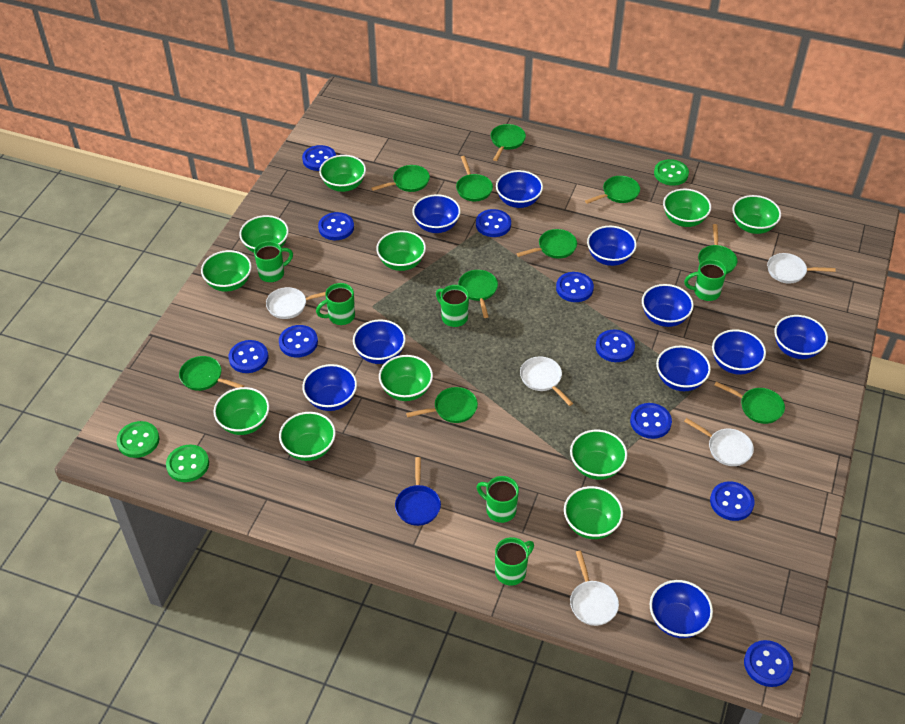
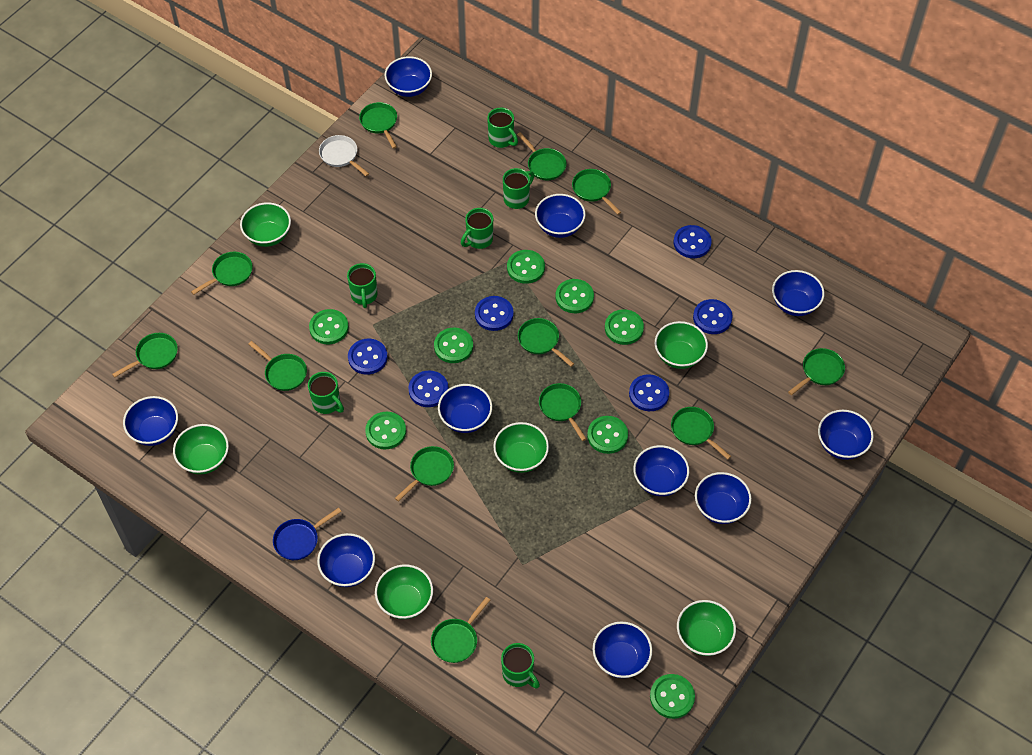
blue button: [229,340,268,373] [279,325,318,358] [302,145,336,171] [318,212,354,240] [476,209,511,237] [556,272,594,302] [596,330,635,362] [630,403,672,439] [710,481,755,521] [744,640,793,687] = 10 -> [348,339,388,375] [408,370,449,407] [475,296,514,331] [629,374,669,411] [674,225,712,258] [693,299,732,334] = 6
green bowl: [201,250,252,292] [213,387,269,435] [239,215,289,253] [279,412,336,461] [319,155,366,192] [376,230,426,271] [379,355,433,401] [564,486,623,539] [570,430,627,480] [663,189,711,227] [732,195,781,234] = 11 -> [173,424,229,474] [240,202,291,247] [375,564,433,619] [493,422,549,473] [655,321,708,369] [677,600,736,656] = 6
green button: [116,421,159,458] [166,445,209,482] [654,159,689,186] = 3 -> [309,309,349,345] [365,412,406,450] [434,328,473,363] [507,250,545,284] [556,279,594,313] [587,416,628,454] [605,309,644,345] [650,674,695,719] = 8
green pan: [179,356,244,391] [371,165,430,192] [406,387,478,423] [456,156,493,201] [458,270,498,318] [491,124,526,161] [517,229,577,259] [585,176,640,204] [698,224,737,274] [715,381,785,424] = 10 -> [112,333,178,378] [191,252,253,295] [248,341,307,391] [359,102,397,149] [395,446,454,502] [431,597,490,663] [517,132,566,180] [518,318,574,367] [539,383,587,441] [572,169,621,215] [671,407,731,460] [788,348,845,395] = 12
white pan: [266,287,326,319] [520,356,573,406] [570,551,619,626] [684,418,754,466] [767,253,836,283] = 5 -> [319,135,369,176] = 1

